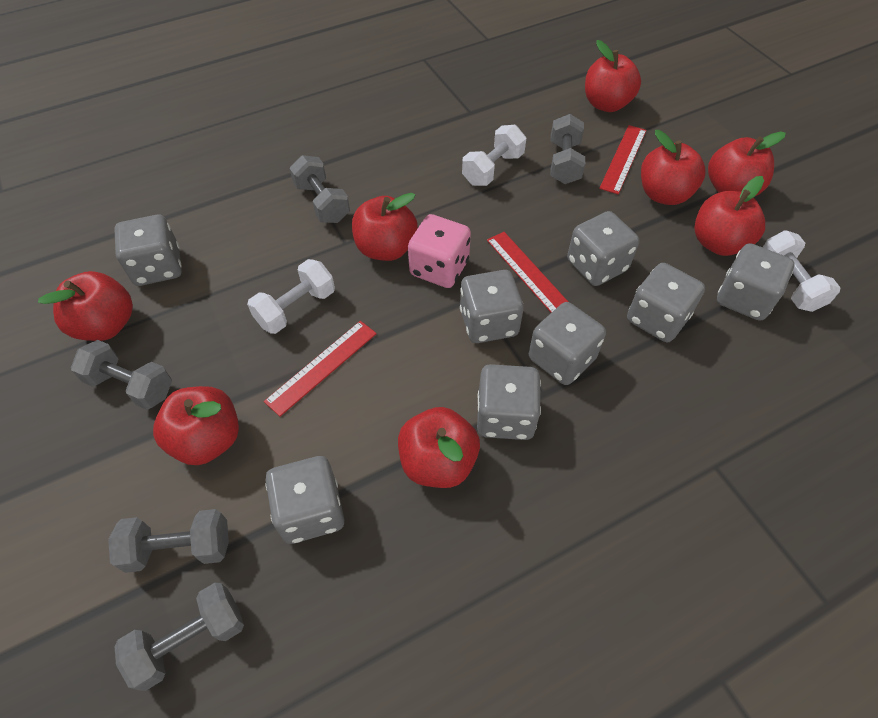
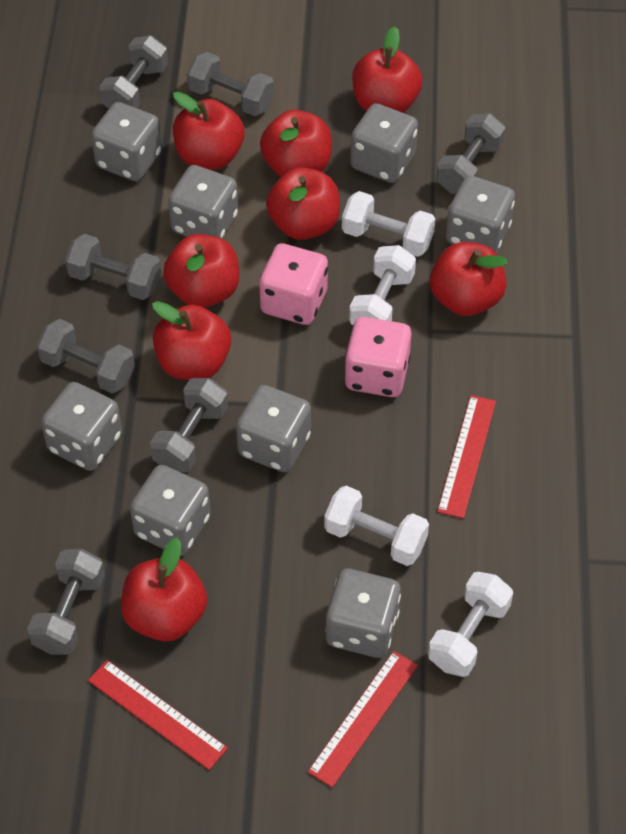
grey dumbbell: [71,340,172,410] [108,509,229,573] [115,583,244,691] [290,155,350,223] [551,114,585,184] = 5 -> [27,549,105,655] [37,319,135,393] [65,234,161,300] [99,35,168,109] [150,378,228,473] [187,52,274,116] [436,113,505,194] = 7
pink dice: [408,214,471,288] = 1 -> [259,243,328,325] [344,317,411,397] = 2
white dumbbell: [247,259,335,334] [462,125,526,186] [763,230,841,312] = 3 -> [324,486,429,566] [342,191,435,257] [349,245,416,325] [428,572,513,677] = 4

